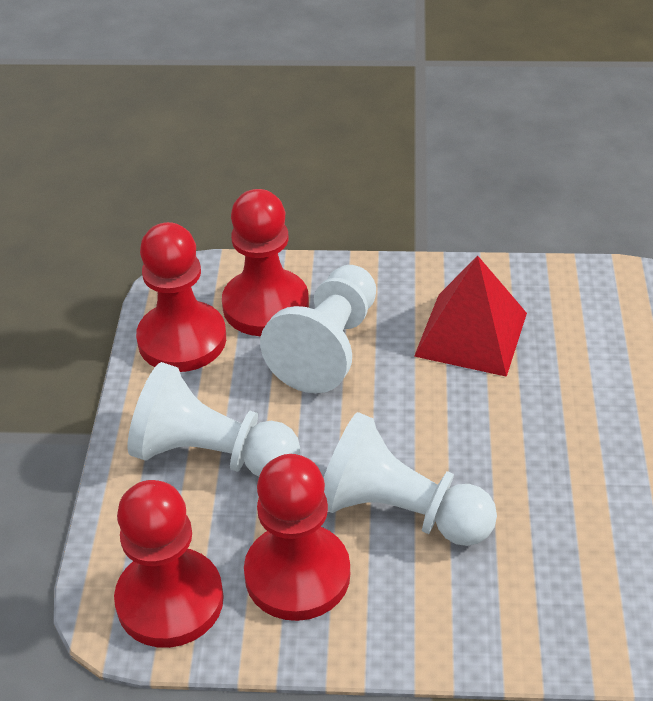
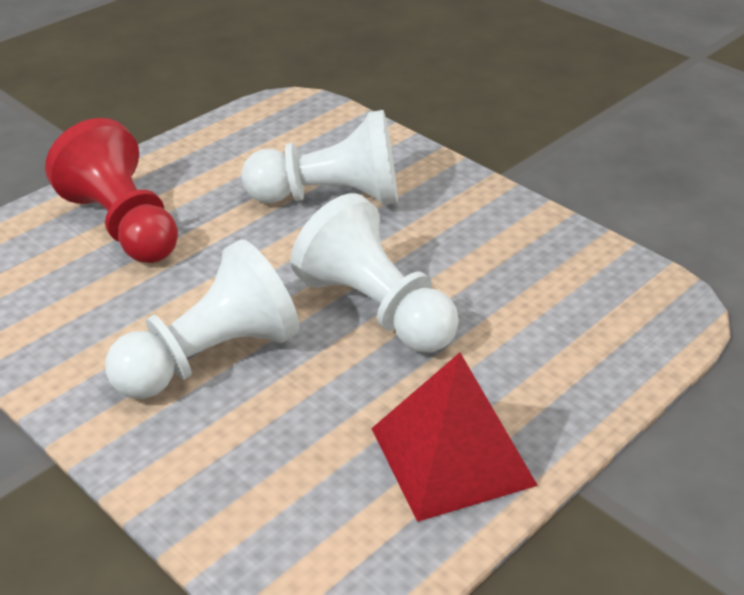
red pawn: [114,480,224,648] [136,222,226,372] [222,189,309,336] [244,454,350,621] = 4 -> [45,118,178,263] = 1

